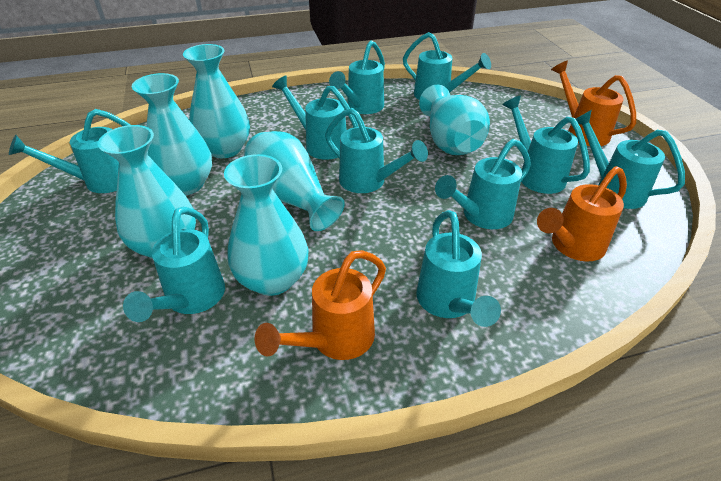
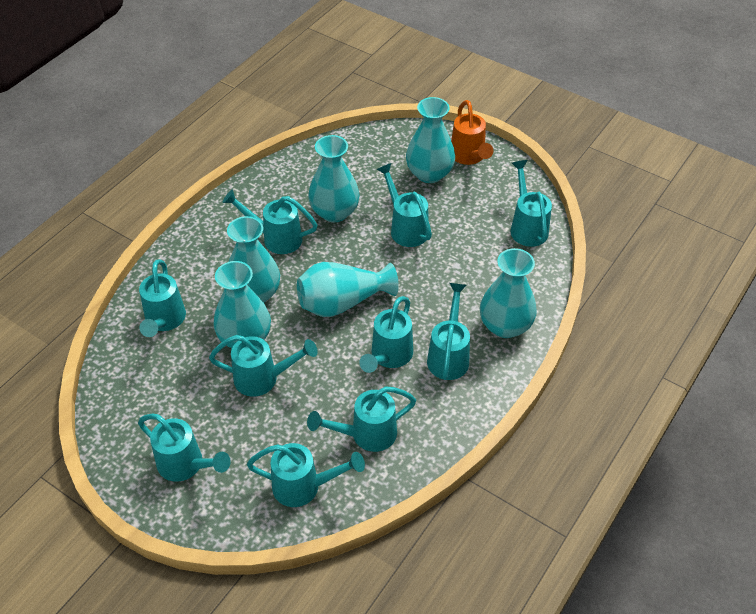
orange watering can: [254,250,386,360] [537,166,627,262] [551,61,636,146] = 3 -> [451,100,493,165] = 1

